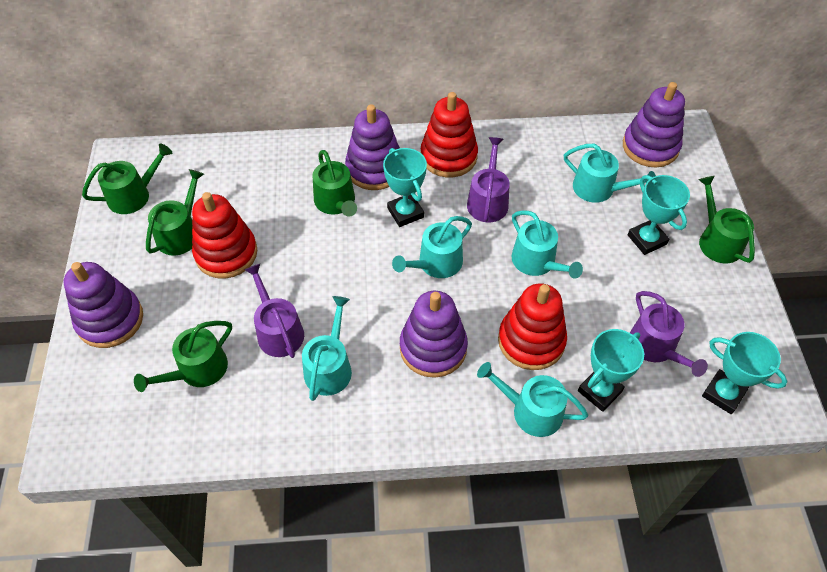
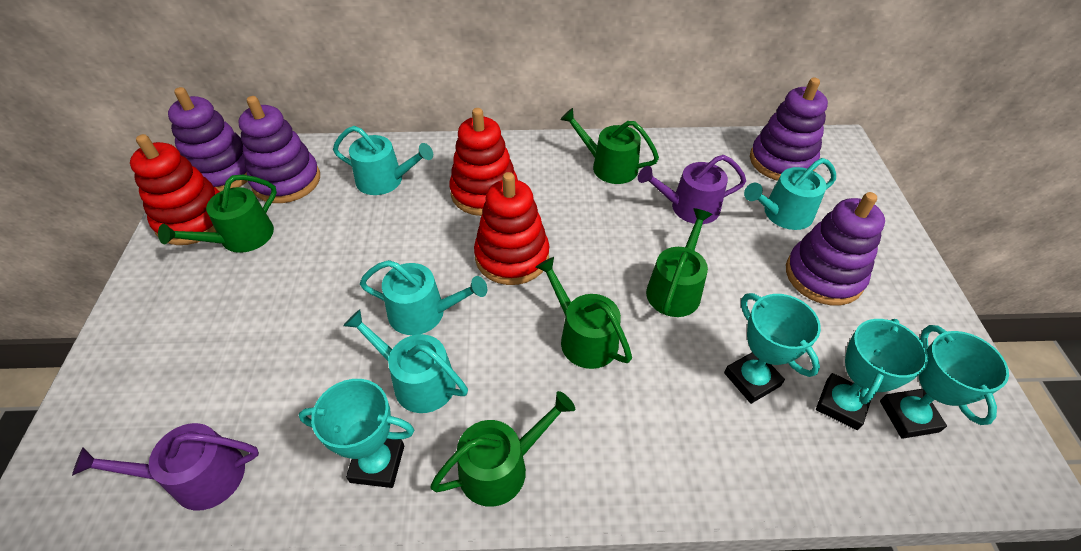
purple watering can: [245,264,304,358] [467,137,510,222] [630,291,708,377] = 3 -> [72,423,259,511] [638,155,746,224] = 2
turquoise watering can: [302,296,352,401] [392,216,472,278] [477,362,588,437] [512,210,583,279] [564,144,656,203] = 5 -> [333,126,433,195] [343,309,468,413] [360,260,487,335] [744,158,836,230] = 4

